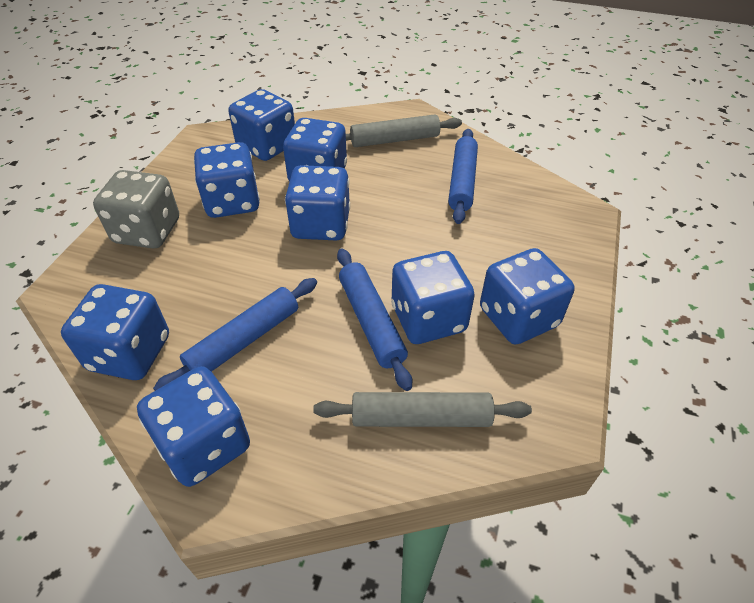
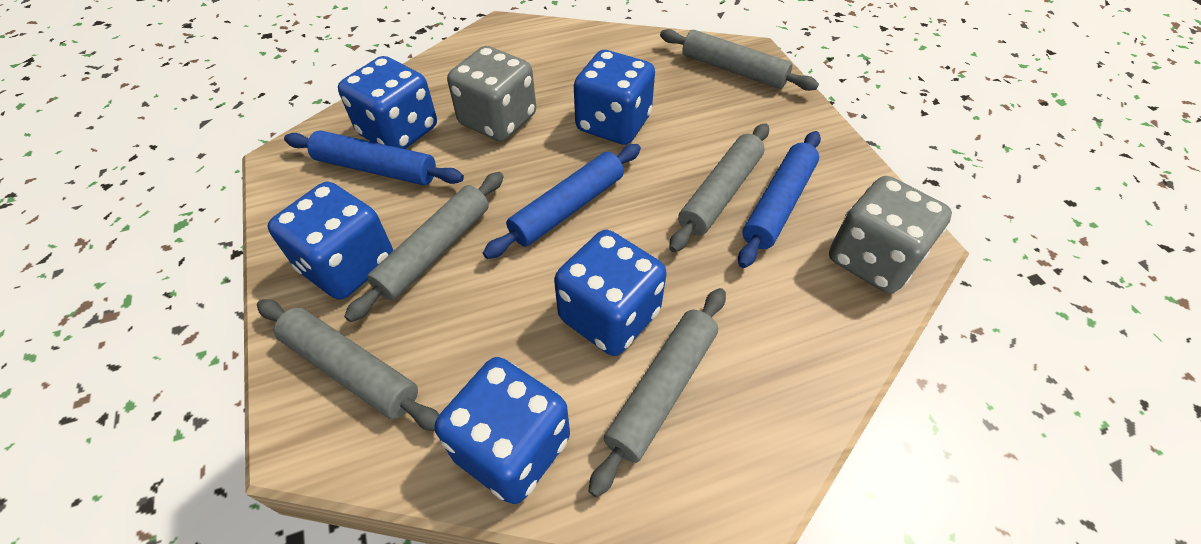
blue dice: [61,284,169,380] [137,366,250,487] [194,142,260,218] [229,89,295,161] [283,118,347,181] [285,165,350,241] [391,251,475,344] [480,248,575,344] = 8 -> [268,182,393,300] [338,56,437,149] [435,357,570,504] [554,230,667,356] [574,50,655,145] = 5
grey dice: [93,170,179,248] = 1 -> [447,46,536,142] [829,176,952,293] = 2
grey rolling pin: [313,392,532,427] [346,114,462,147] = 2 -> [257,299,439,431] [344,172,504,322] [588,288,726,497] [660,29,819,91] [669,123,769,252] = 5

